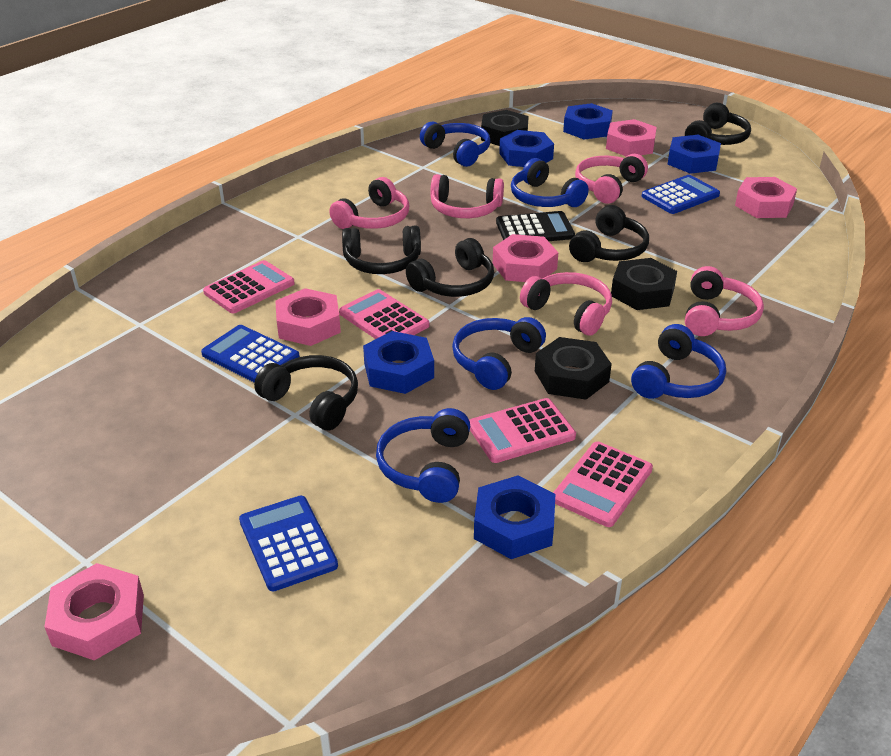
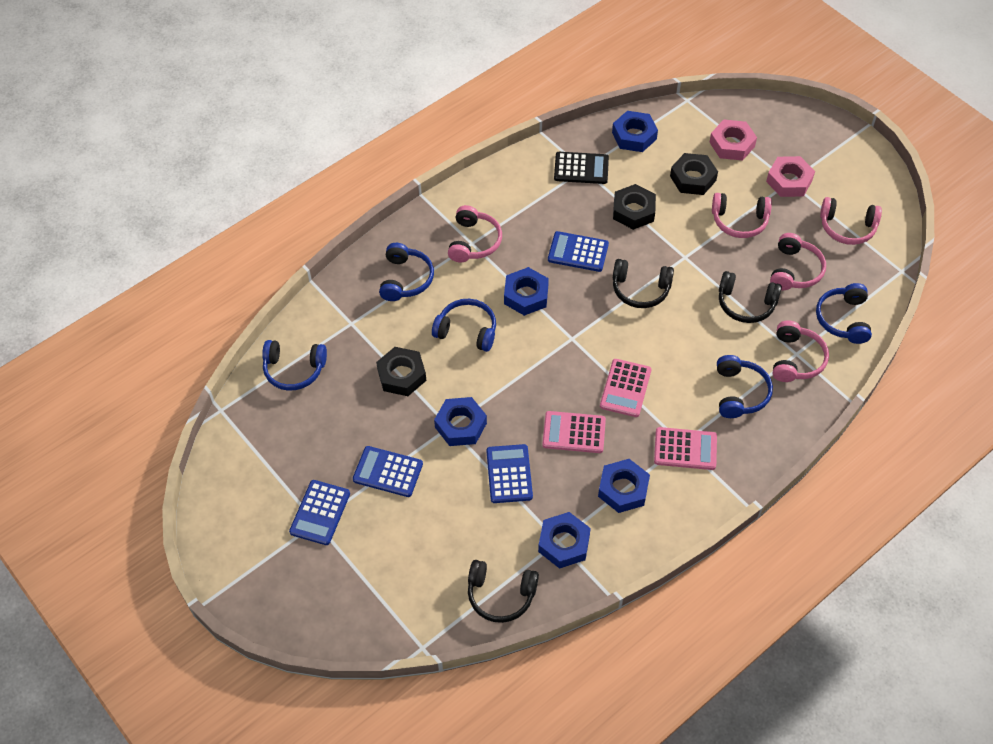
black headphones: [254,355,358,430] [342,226,421,274] [406,238,494,297] [569,205,649,262] [685,103,751,145] = 5 -> [468,560,539,623] [613,259,674,308] [719,271,782,323] = 3
blue calculator: [201,325,300,383] [239,496,338,591] [642,175,720,214] = 3 -> [289,480,350,545] [353,446,423,497] [486,444,533,503] [548,231,609,272] = 4
pink calculator: [203,260,295,313] [339,289,429,339] [469,398,576,463] [553,442,653,527] = 4 -> [542,411,606,453] [600,359,651,417] [654,427,717,470] = 3
pink nut: [44,563,144,661] [275,288,341,346] [493,234,558,282] [606,119,657,157] [735,177,797,218] = 5 -> [709,119,757,161] [766,156,815,197] = 2

